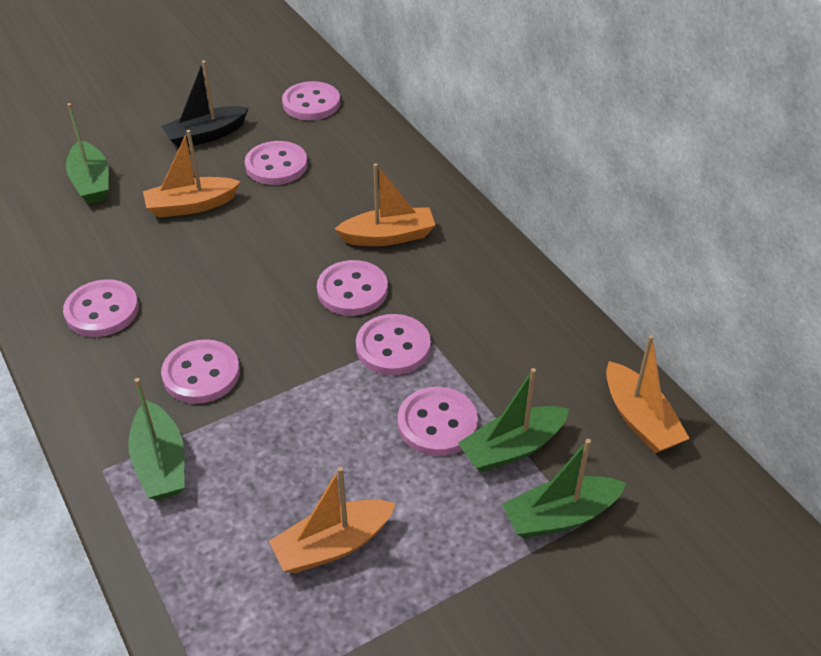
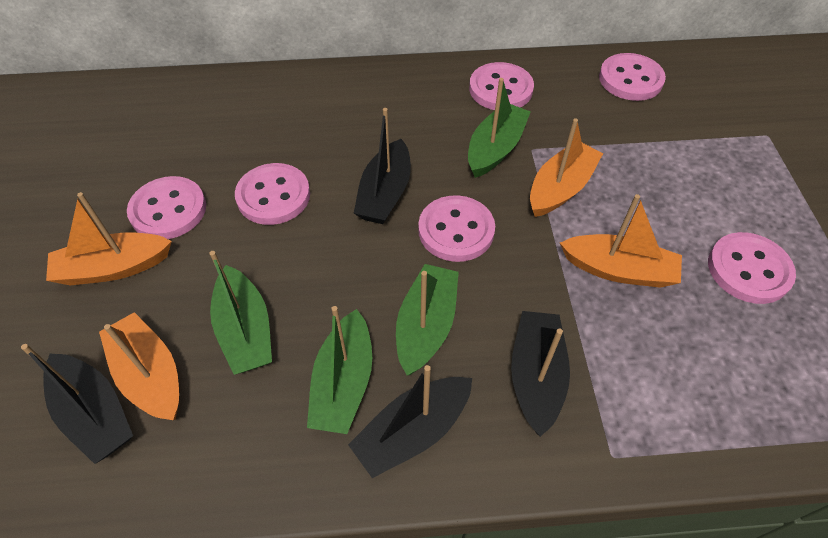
black boat: [161,61,249,148] = 1 -> [21,344,133,464] [348,365,472,478] [354,108,411,224] [511,311,570,437] = 4
pink button: [63,279,139,337] [161,339,240,404] [245,141,308,185] [282,81,340,120] [317,260,388,316] [356,314,431,375] [398,387,478,456] = 7 -> [127,176,206,239] [235,163,310,225] [418,195,495,262] [469,62,534,110] [599,53,666,101] [708,232,796,304] = 6

